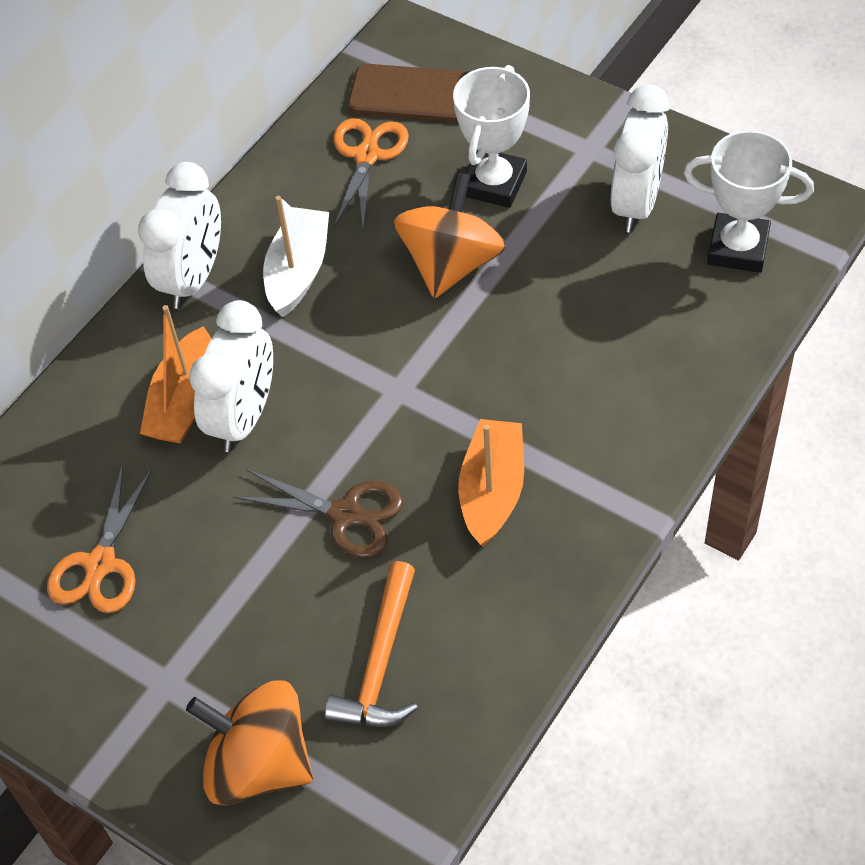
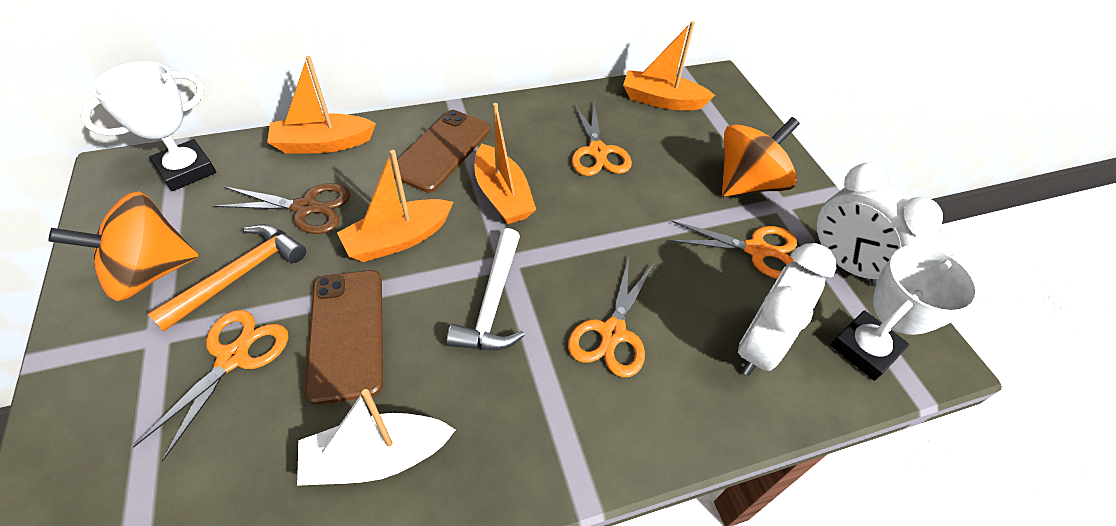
brown phone: [348,64,471,122] = 1 -> [305,270,383,405] [392,110,491,193] = 2
orange boat: [140,305,211,443] [458,419,524,547] = 2 -> [267,56,376,153] [337,150,453,262] [474,103,536,224] [623,21,715,110] = 4
orange scissors: [47,463,153,613] [334,118,409,229] = 2 -> [133,310,288,462] [568,257,654,377] [572,102,632,176] [669,221,797,279] = 4
white clock: [138,162,221,309] [189,300,273,452] [611,84,669,232] = 3 -> [738,243,836,376] [815,163,943,286] = 2
white hammer: none = 0 -> [447,228,525,350] = 1

